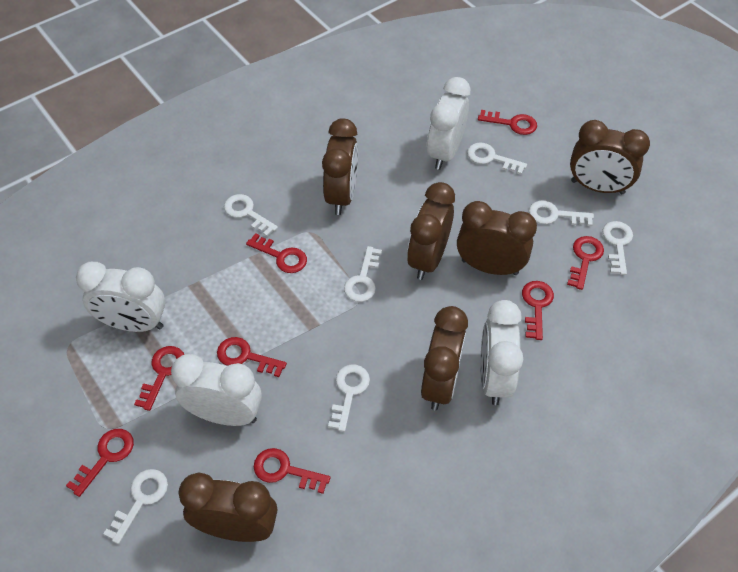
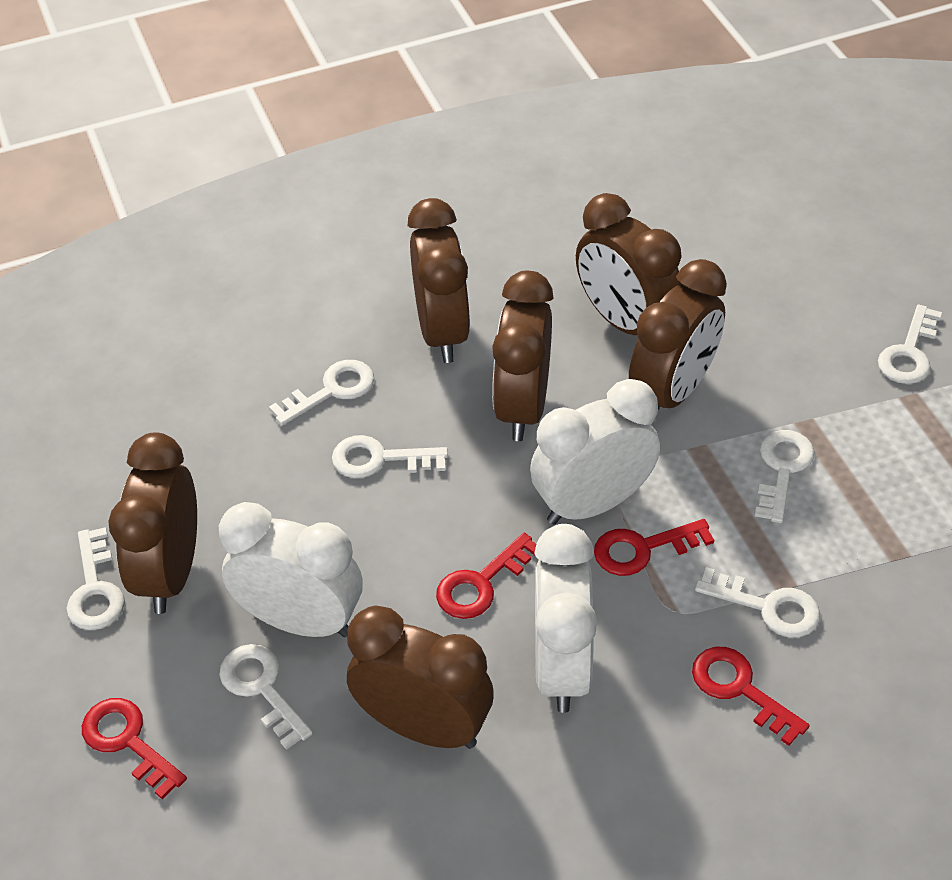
red key: [66,429,134,497] [134,346,184,411] [217,337,287,377] [246,233,307,273] [254,448,330,494] [478,110,537,135] [522,281,554,340] [567,236,604,290] = 8 -> [82,698,187,799] [436,533,536,619] [594,519,714,576] [692,647,810,746] = 4
white clock: [76,262,165,332] [171,354,262,426] [427,77,470,170] [480,300,524,405] = 4 -> [219,502,363,637] [530,379,660,525] [534,524,597,713] = 3

